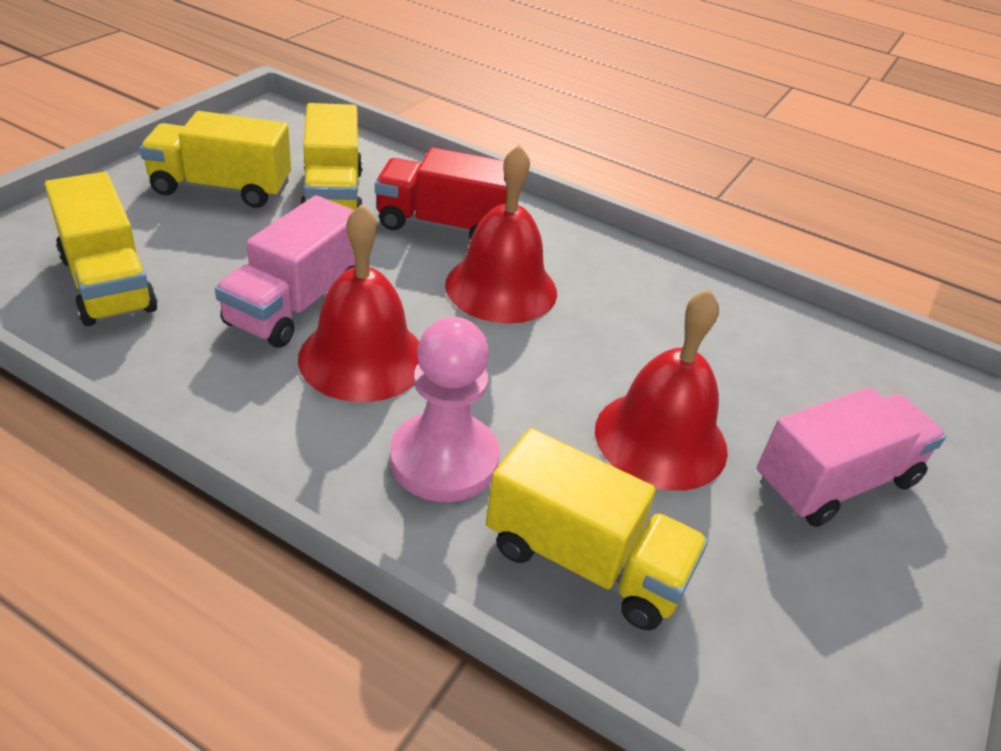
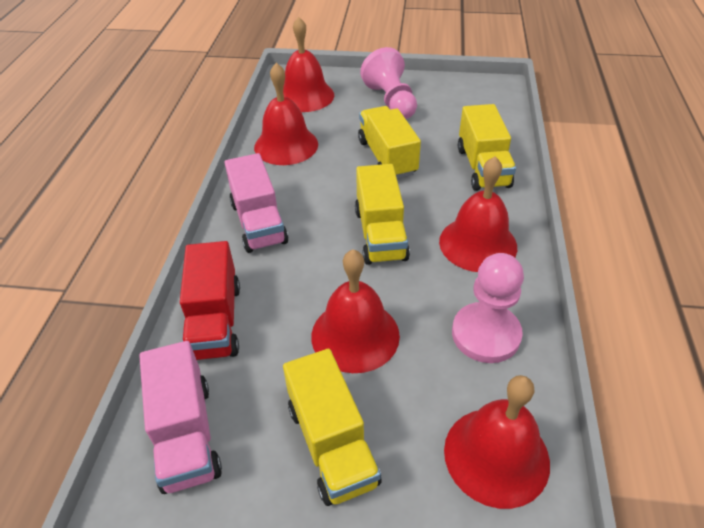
pink pawn: [390,317,500,502] = 1 -> [360,47,417,119] [452,253,524,363] = 2
red bell: [298,204,419,402] [445,145,557,324] [595,289,728,491] = 3 -> [254,63,318,165] [283,17,334,112] [311,249,400,373] [439,157,517,272] [444,375,550,509] = 5

